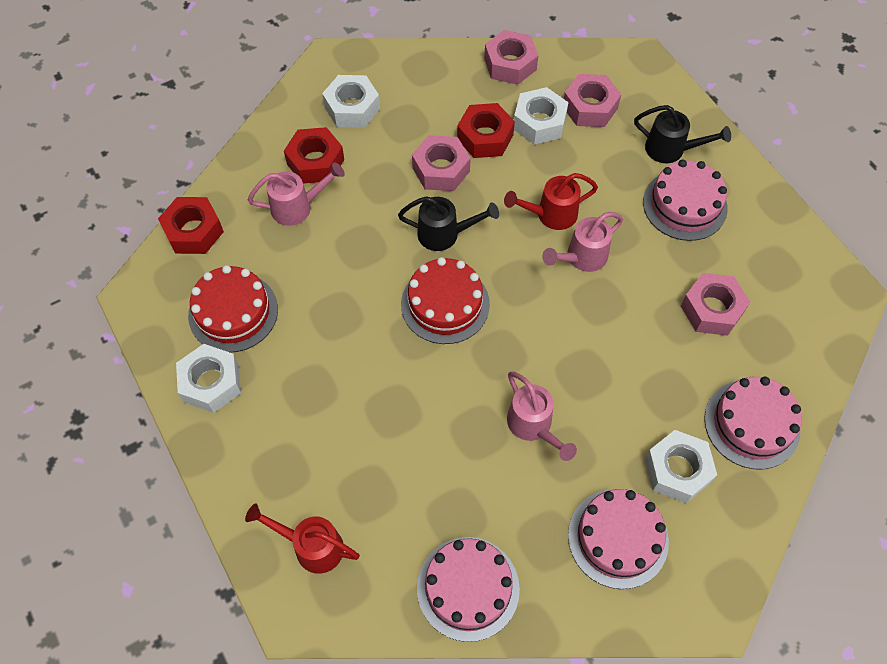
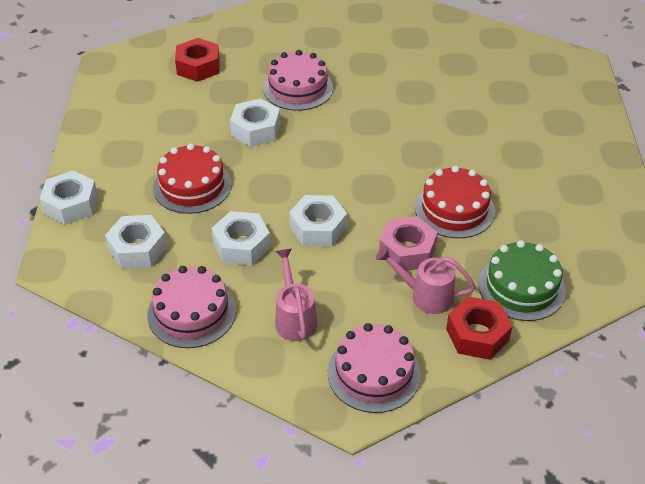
black watering can: [398,196,499,251] [634,105,731,163] = 2 -> none = 0
green cake: none = 0 -> [478,240,566,321] = 1
pink cake: [417,537,520,642] [568,489,669,589] [643,160,728,241] [704,376,802,469] = 4 -> [148,266,236,348] [263,50,333,111] [328,323,421,413] = 3
pink nut: [412,135,471,191] [484,30,539,85] [564,74,621,127] [681,273,750,336] = 4 -> [379,216,438,271] = 1
pink watering can: [247,162,345,226] [507,372,577,461] [542,212,623,272] = 3 -> [275,249,317,341] [376,246,476,314] = 2
red nut: [158,197,224,254] [284,127,344,184] [457,103,515,158] = 3 -> [175,38,220,82] [446,296,513,360] = 2
red watering can: [245,504,360,574] [504,173,598,230] = 2 -> none = 0
white nut: [176,344,241,413] [322,75,380,128] [514,87,568,145] [645,430,717,503] = 4 -> [40,171,98,225] [105,215,167,269] [211,211,271,265] [230,98,281,147] [289,195,347,246] = 5

